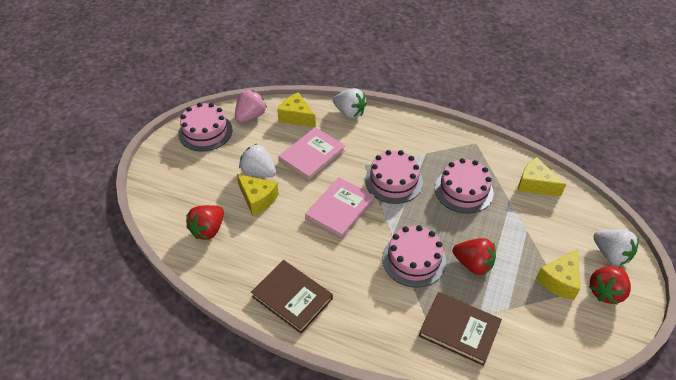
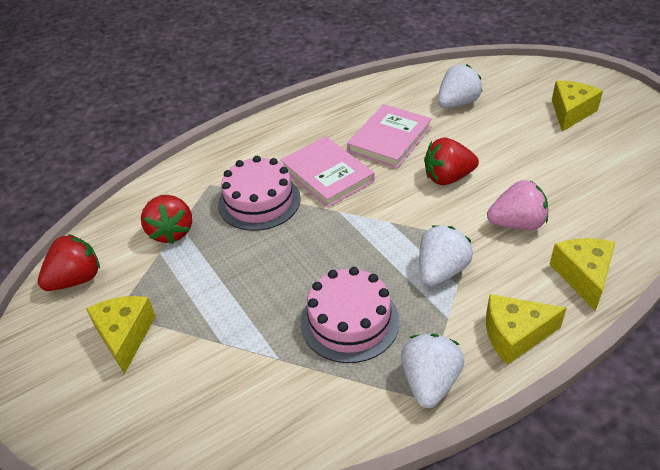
brown book: [251,260,333,334] [419,292,502,366] = 2 -> none = 0
pink cake: [178,102,233,151] [365,150,423,204] [382,225,446,287] [435,158,494,214] = 4 -> [218,156,301,231] [301,267,400,363] = 2

